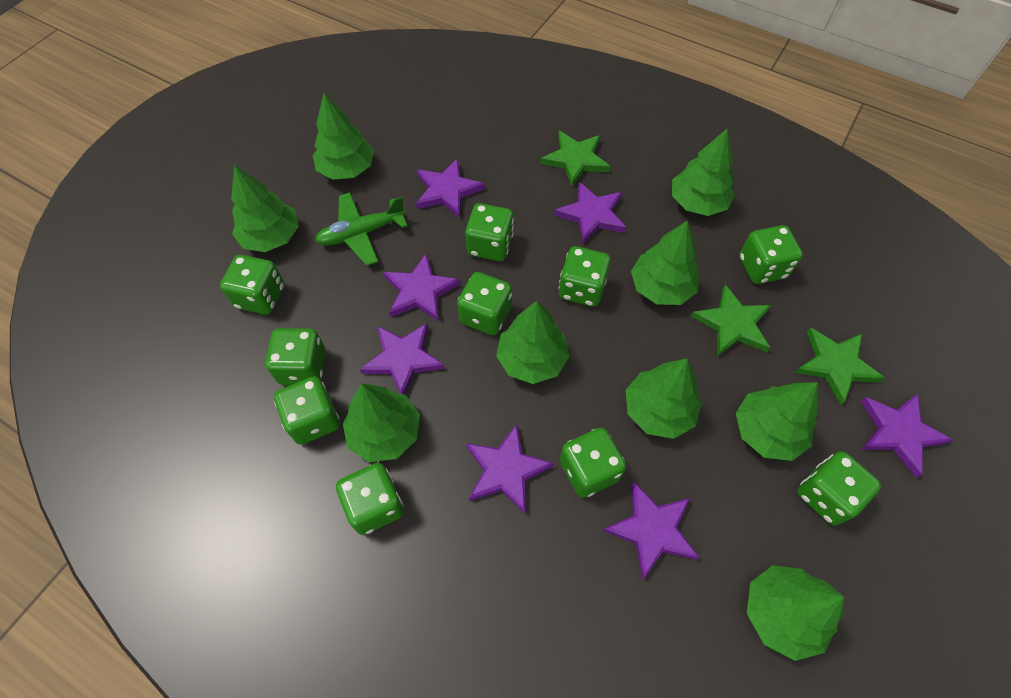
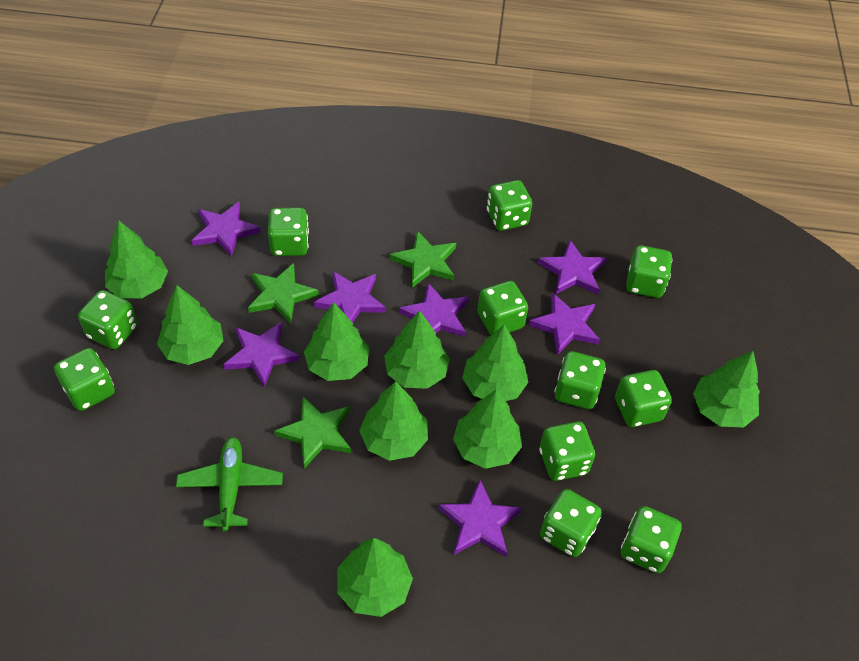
green dice: [220,255,285,315] [266,328,326,385] [274,376,340,445] [336,463,404,535] [457,272,512,335] [465,203,514,261] [558,246,611,307] [560,428,626,498] [739,225,803,284] [797,451,881,526] = 10 -> [54,348,115,411] [78,290,137,349] [268,208,309,256] [477,281,528,335] [487,180,532,231] [539,421,595,481] [540,489,601,557] [554,351,606,409] [615,370,672,427] [621,506,681,573] [626,245,672,298] = 11

